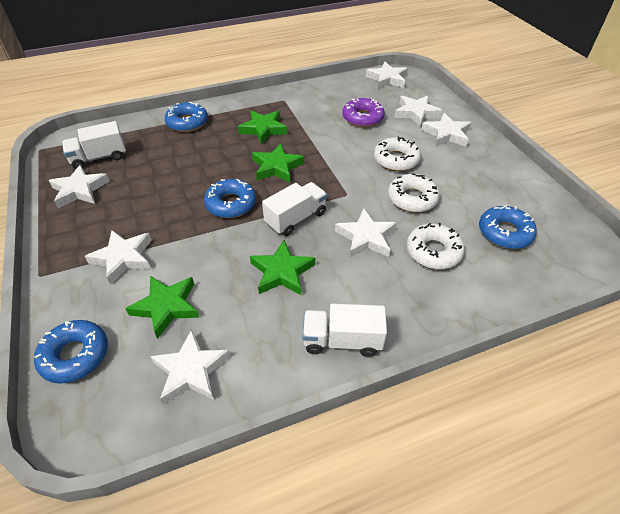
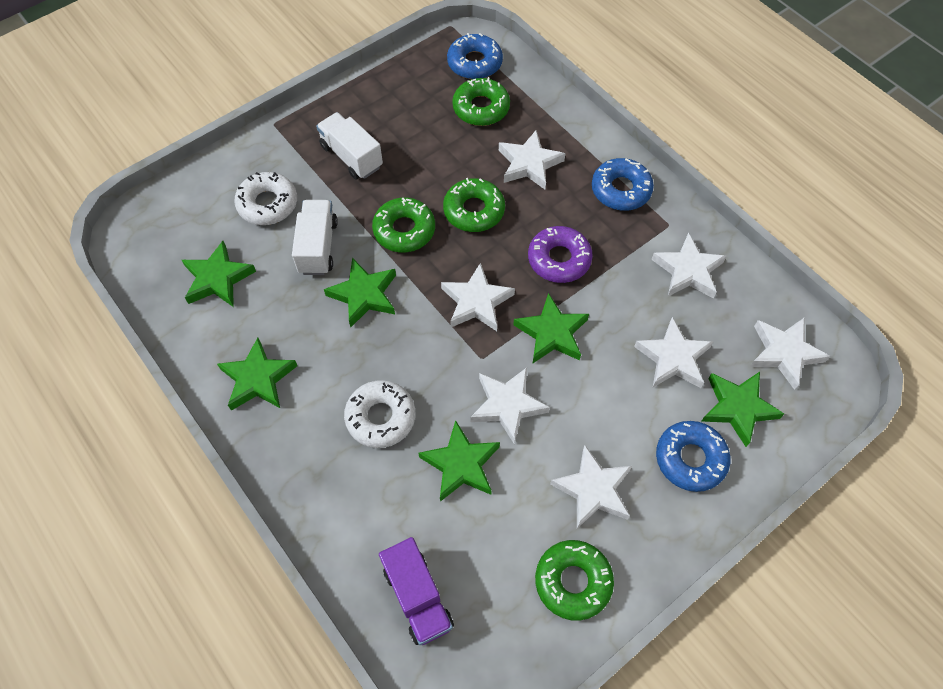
blue donut: [34,320,108,384] [164,102,208,132] [204,179,256,218] [479,205,537,249] = 4 -> [447,33,503,79] [592,158,654,211] [656,421,730,492] = 3
green donut: none = 0 -> [372,198,435,252] [443,178,505,232] [452,77,510,126] [535,540,614,621] = 4
green star: [125,276,199,339] [238,110,287,144] [250,240,315,295] [252,143,304,183] = 4 -> [182,241,256,307] [217,338,297,411] [324,258,396,327] [419,420,500,502] [513,293,589,363] [701,372,784,447] = 6
purple truck: none = 0 -> [379,537,454,645] = 1
white donut: [374,136,421,171] [388,173,440,212] [406,223,465,269] = 3 -> [234,172,297,225] [344,380,415,448] = 2
white truck: [62,121,126,169] [262,182,327,236] [303,303,387,357] = 3 -> [292,200,338,275] [316,112,383,179] = 2

